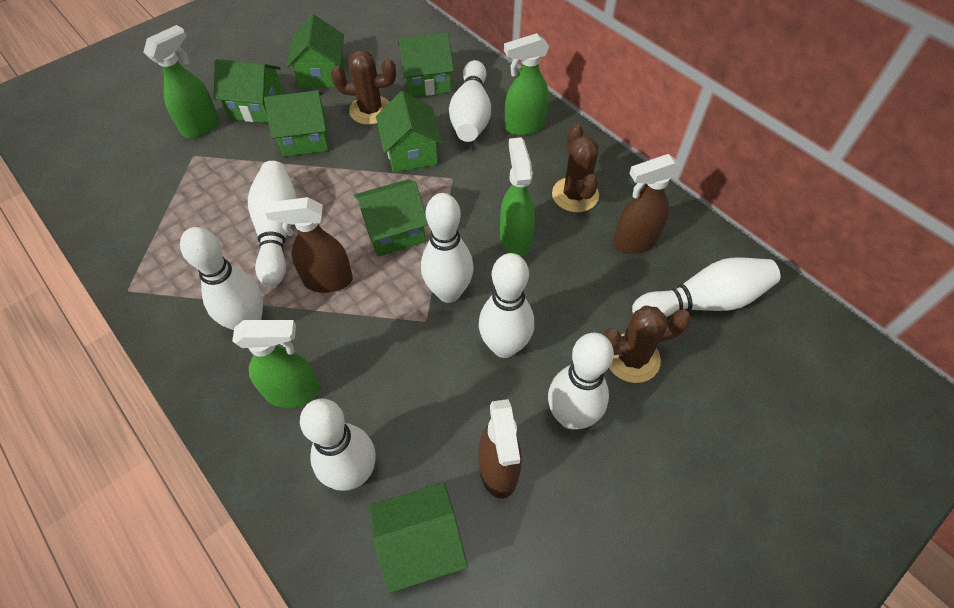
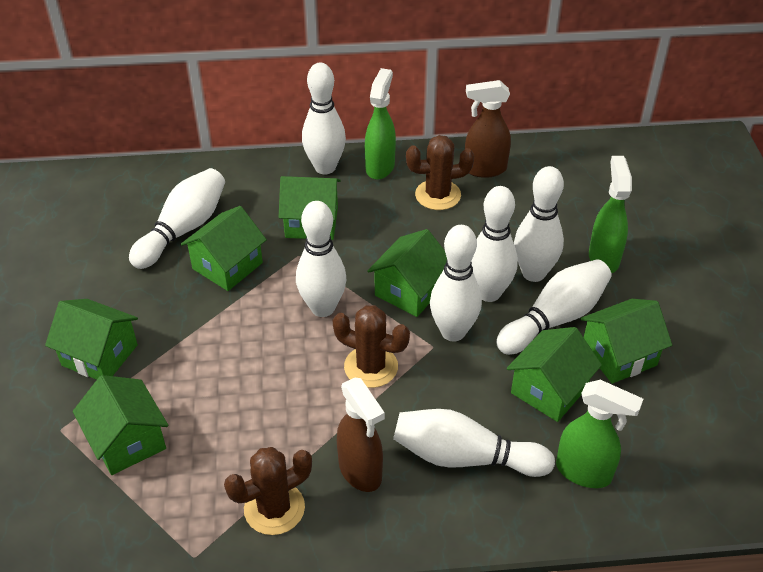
brown spray bottle: [265,197,353,293] [478,399,522,499] [613,154,682,254] = 3 -> [337,378,385,492] [465,80,511,178] = 2
green spray bottle: [143,25,219,138] [232,320,320,408] [500,137,535,257] [504,33,549,136] = 4 -> [365,68,396,180] [556,380,643,488] [589,156,632,273] = 3

